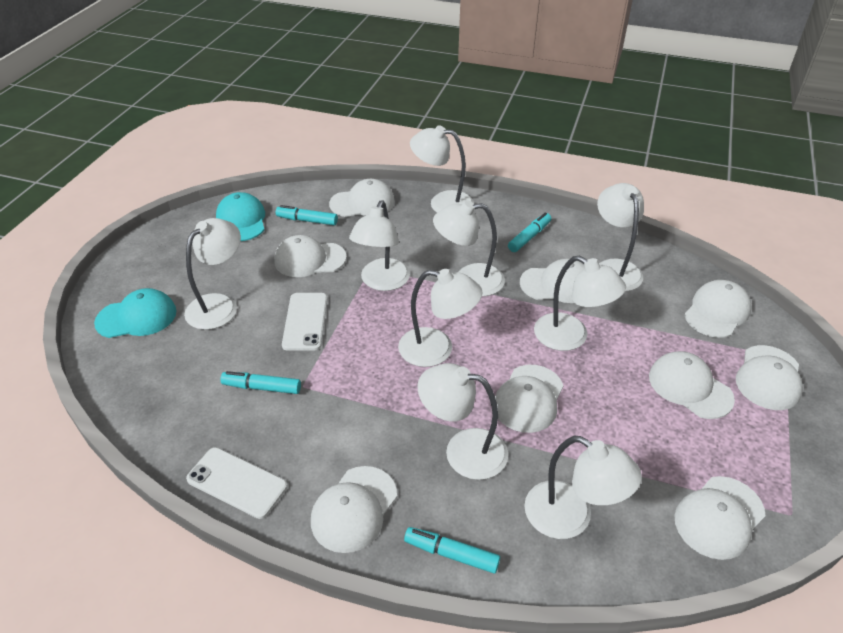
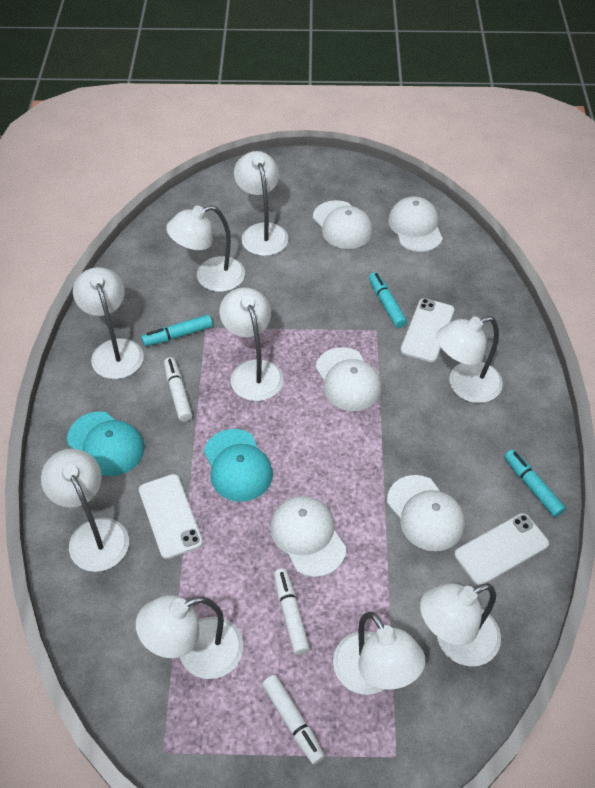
turquoise marker: [220,371,301,394] [276,205,338,225] [404,527,500,573] [508,212,551,252] = 4 -> [141,315,213,346] [369,272,407,328] [504,449,566,517] = 3
white cap: [274,235,347,277] [311,466,397,553] [329,179,395,217] [495,365,563,433] [520,258,585,303] [649,351,735,419] [674,476,766,560] [685,280,751,338] [736,345,803,410] = 9 -> [270,496,346,577] [313,200,373,249] [315,347,382,411] [387,475,465,551] [388,196,443,252] = 5
white marker: none = 0 -> [164,357,192,422] [262,675,325,765] [274,569,310,655] = 3
white phone: [186,447,287,519] [282,293,327,351] = 2 -> [139,474,203,559] [400,298,455,362] [454,513,549,586] = 3

